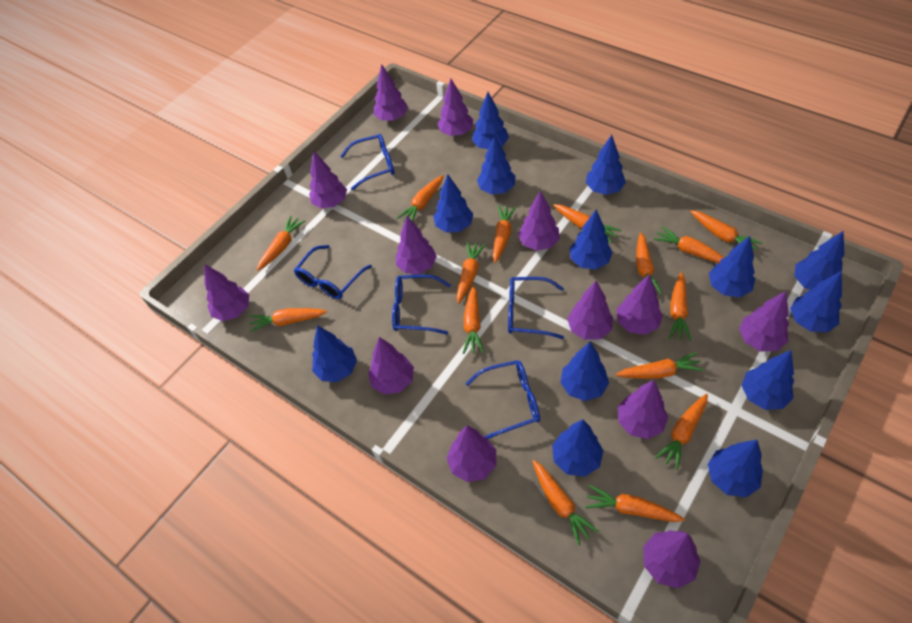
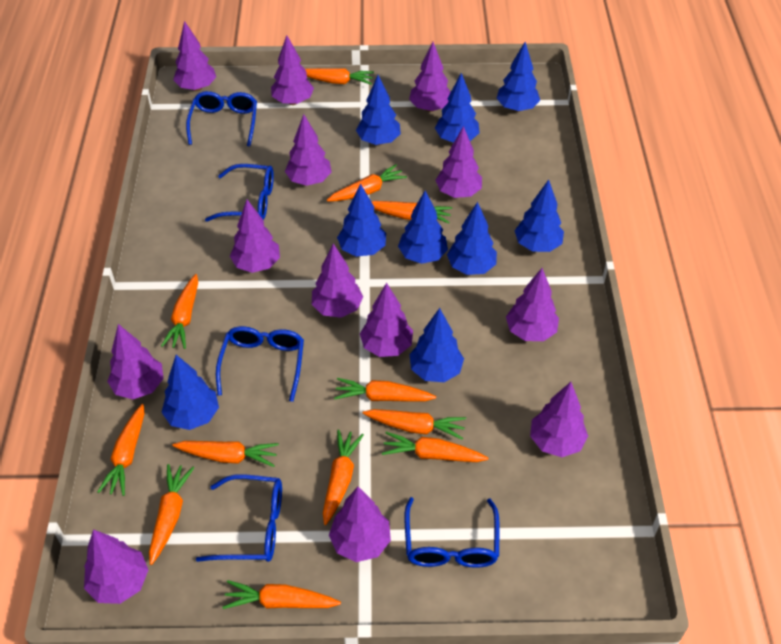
blue tree: [312,325,357,382] [433,174,473,233] [472,92,509,149] [477,135,515,195] [552,420,604,477] [560,342,609,401] [570,210,613,269] [586,135,626,195] [708,440,763,497] [709,236,755,297] [741,350,794,410] [790,271,842,332] [794,231,844,290] = 13 -> [162,355,219,430] [337,183,386,257] [356,75,401,145] [398,191,448,264] [410,308,464,382] [435,73,480,143] [447,202,497,275] [497,42,540,112] [515,180,564,252] = 9
orange carrot: [249,308,327,332] [257,215,305,271] [397,175,444,222] [457,241,486,304] [463,286,484,354] [493,205,516,263] [533,460,599,546] [553,204,622,243] [585,485,685,522] [615,352,704,379] [636,232,662,294] [654,226,724,263] [655,393,708,470] [669,272,691,341] [690,210,762,250] = 15 -> [97,404,144,496] [149,464,194,565] [161,274,198,349] [172,441,279,467] [222,580,341,609] [305,68,374,85] [323,430,364,525] [327,164,407,201] [334,378,436,402] [363,409,466,440] [371,201,452,223] [382,432,488,462] = 12

